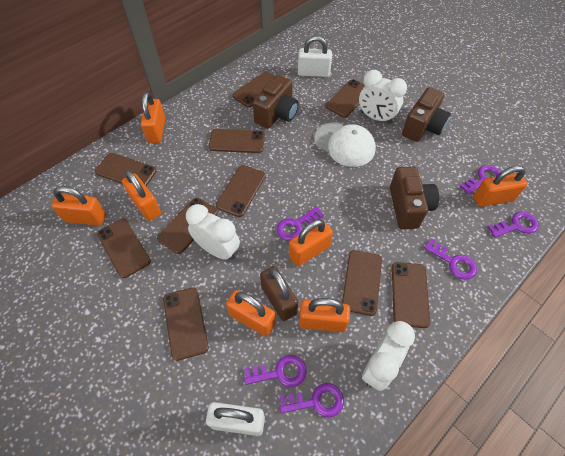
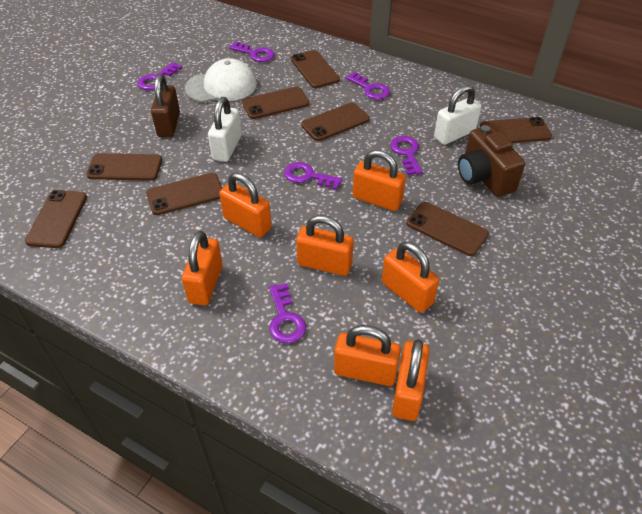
brown camera: [253,75,299,129] [390,167,439,229] [402,87,451,142] = 3 -> [458,125,525,197] = 1
brown phone: [95,153,157,186] [97,219,151,278] [157,198,218,254] [163,287,209,361] [209,129,265,153] [216,165,266,217] [232,71,275,108] [325,79,365,118] [342,250,382,316] [392,262,430,328] = 10 -> [25,190,87,248] [86,153,162,181] [146,173,222,215] [242,87,309,119] [291,50,340,88] [301,103,370,141] [406,202,489,256] [480,117,552,143] = 8
white clock: [186,204,240,260] [359,70,407,124] [362,321,415,391] = 3 -> none = 0

